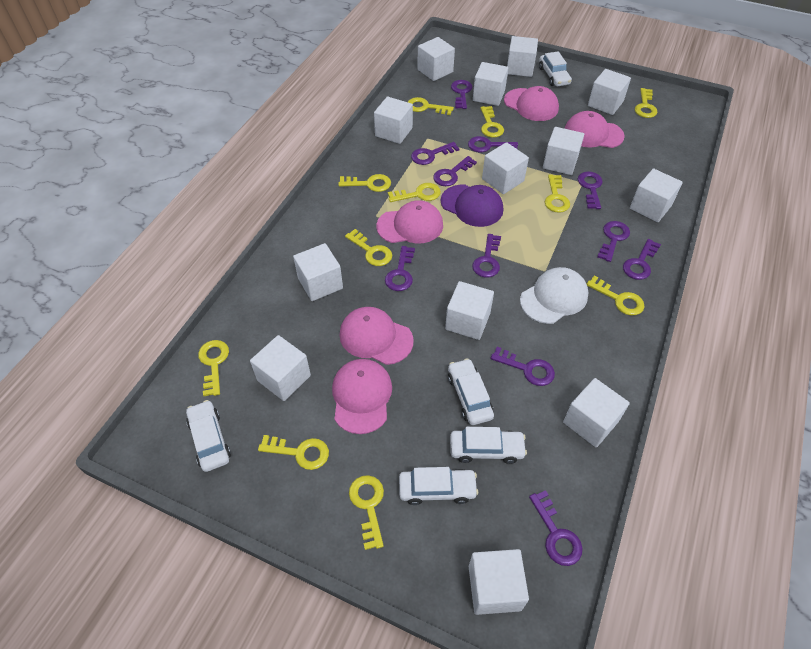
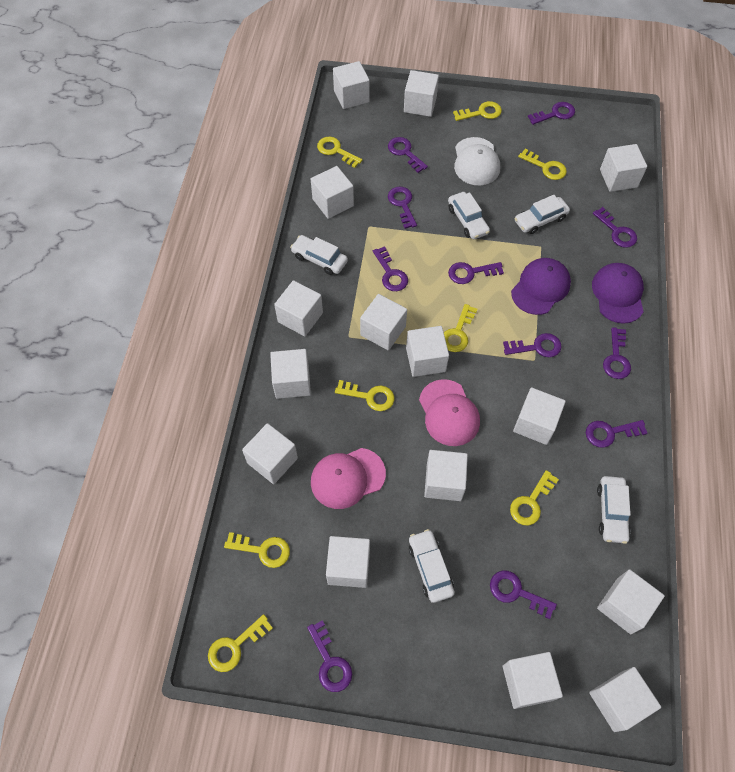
pink cap: [332,359,392,434] [340,307,414,365] [377,200,443,243] [504,86,559,121] [564,111,625,148] = 5 -> [311,448,386,509] [419,379,480,446] = 2
purple cap: [440,185,503,227] = 1 -> [511,258,571,315] [592,263,644,324] = 2
white cube: [250,335,311,401] [293,243,343,301] [374,96,413,144] [417,37,455,81] [445,281,494,340] [469,549,529,615] [473,62,508,106] [482,142,529,194] [507,36,538,77] [543,127,584,175] [563,378,630,447] [588,69,631,115] [630,169,683,222] = 13 -> [242,423,298,484] [270,349,311,399] [274,280,323,336] [311,166,354,219] [326,536,370,588] [333,61,370,109] [360,294,407,350] [404,70,439,117] [406,326,449,377] [424,450,468,501] [503,652,563,709] [513,387,566,445] [589,667,661,732] [597,569,665,634] [600,144,647,192] = 15
yellow key: [198,340,229,396] [258,435,329,470] [338,174,391,192] [345,229,392,266] [349,475,384,550] [388,183,441,202] [408,97,454,115] [480,106,504,138] [545,174,570,213] [587,275,645,315] [635,88,658,118] = 11 -> [208,614,273,672] [224,532,290,568] [317,137,362,168] [335,380,394,411] [444,304,477,352] [453,101,502,121] [510,470,559,525] [518,149,567,180] = 8

